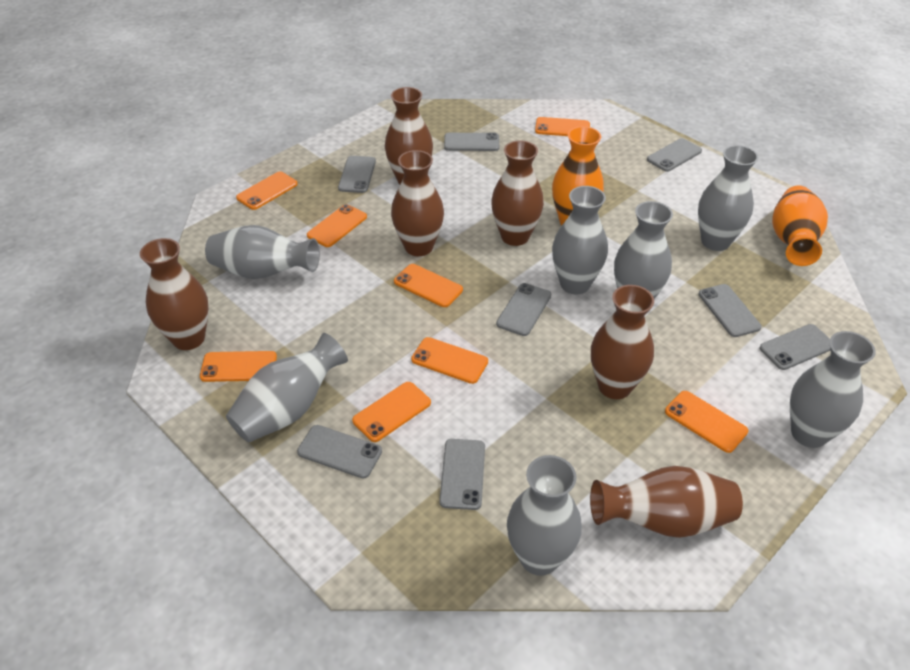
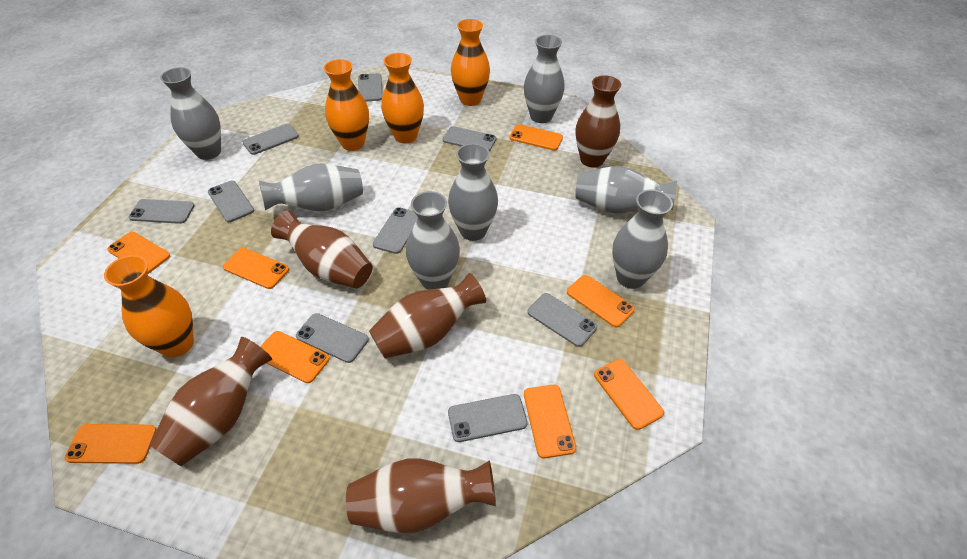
brown vase: [140,238,209,350] [385,87,433,184] [391,150,444,256] [491,140,544,246] [590,466,743,538] [591,285,654,399] = 6 -> [150,337,272,466] [271,211,373,288] [346,458,496,533] [369,273,486,358] [576,75,621,168] = 5
grey phone: [297,425,382,479] [338,156,376,193] [439,439,485,510] [444,133,499,151] [496,283,551,336] [647,138,702,172] [699,284,762,337] [760,324,830,370] = 8 -> [129,199,195,224] [208,181,254,222] [243,124,299,155] [296,313,369,363] [358,73,383,102] [372,207,418,254] [443,126,496,151] [448,394,528,442] [527,293,597,347] = 9
orange vase: [552,126,604,225] [772,186,828,266] = 2 -> [104,255,194,357] [324,59,369,151] [381,53,424,143] [451,19,490,106] = 4

